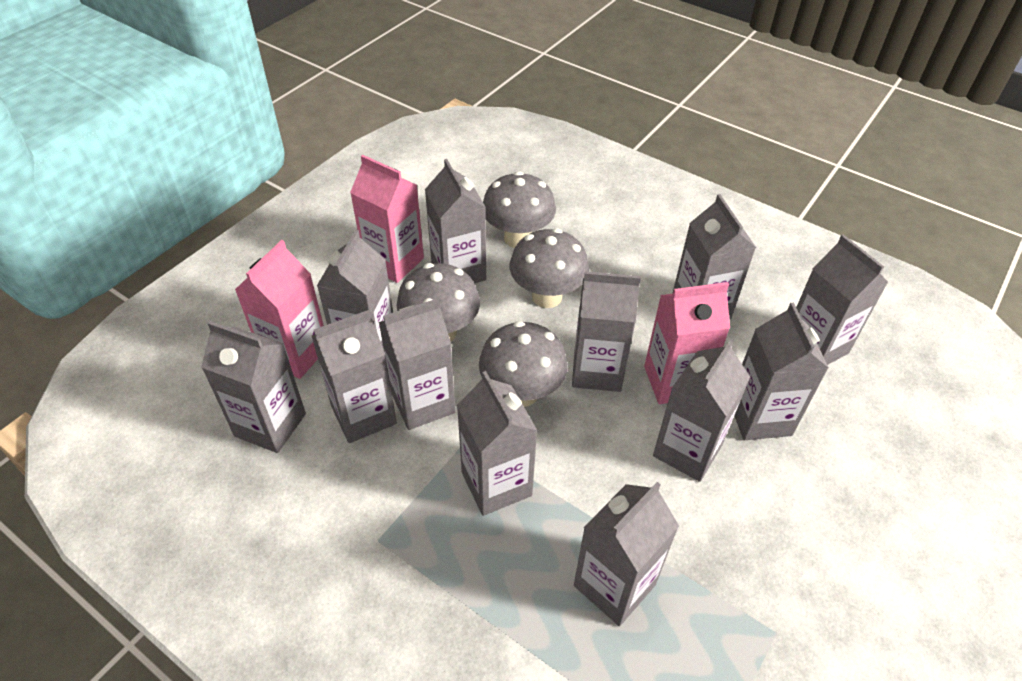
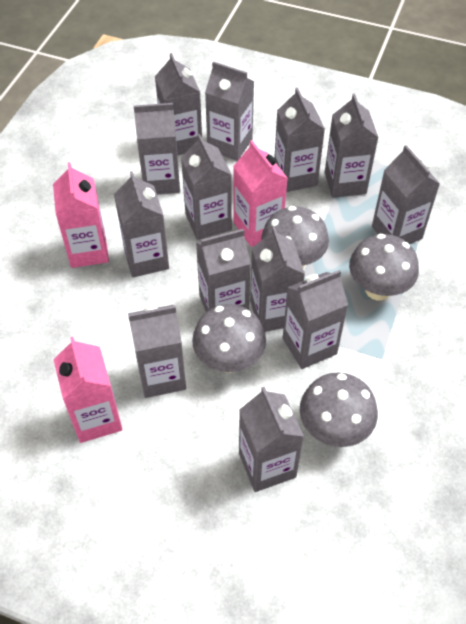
grey carton: [201,321,306,453] [312,310,397,443] [317,229,393,349] [379,298,456,430] [425,159,486,283] [457,371,538,516] [572,271,641,392] [574,482,679,626] [653,339,750,482] [672,194,756,319] [735,303,829,440] [796,234,888,365] = 12 -> [114,171,169,277] [128,305,186,398] [134,103,180,194] [155,53,202,155] [181,134,232,240] [196,229,251,312] [205,61,254,161] [239,386,304,492] [250,226,305,332] [274,88,325,192] [283,270,348,369] [325,94,379,198] [372,145,440,244] = 13

